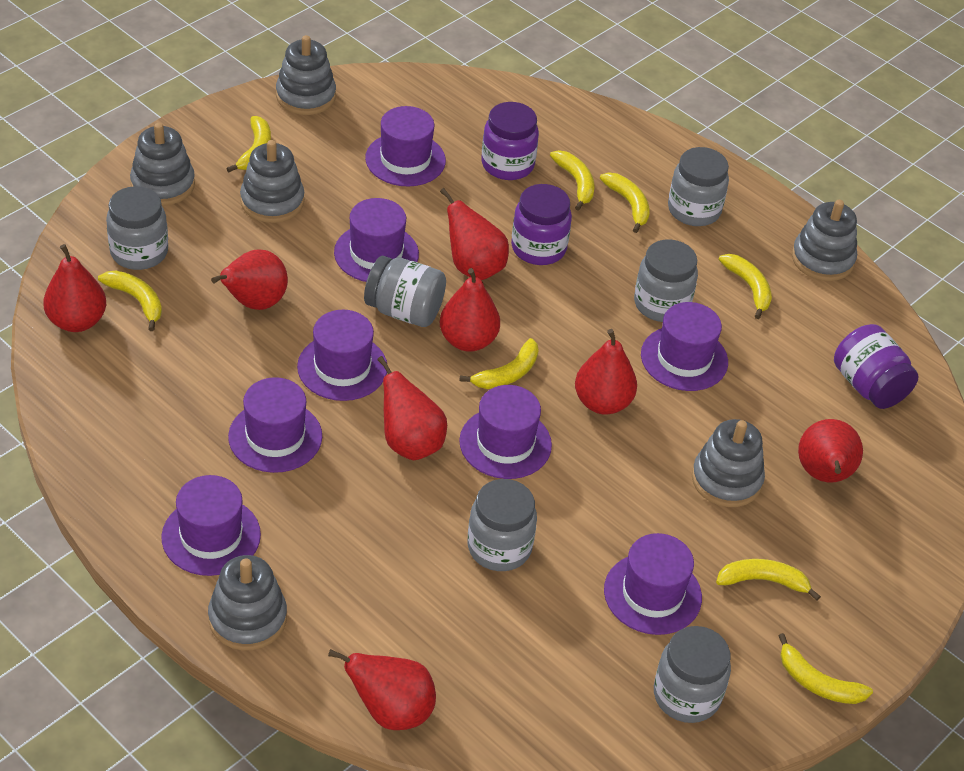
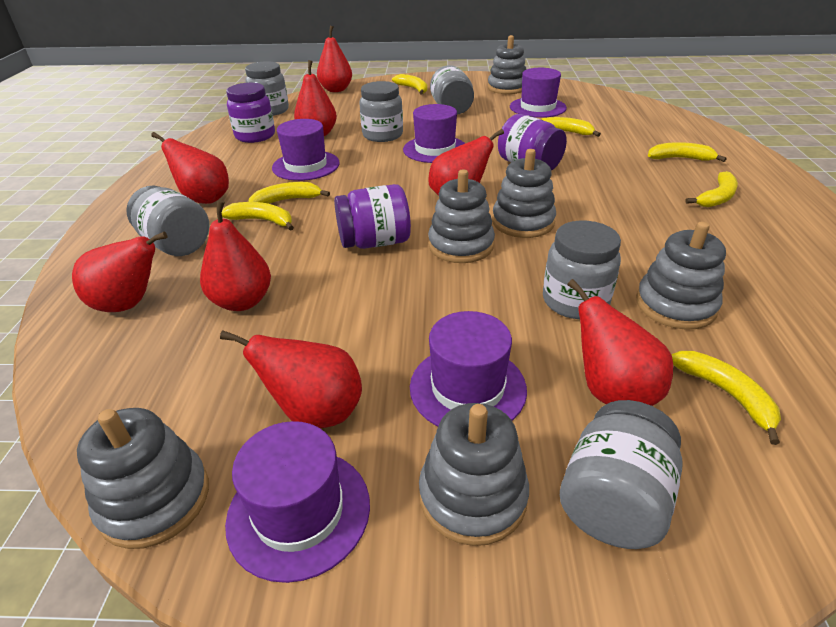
purple hat: [161,475,261,576] [228,377,322,473] [297,310,387,401] [334,198,419,282] [365,106,446,187] [459,385,552,479] [604,533,702,635] [641,302,728,391] = 8 -> [225,421,370,583] [272,119,340,181] [403,104,465,163] [410,311,527,427] [510,68,567,118] = 5
yellow banana: [98,271,162,331] [226,116,271,173] [459,338,539,389] [550,150,595,211] [600,173,650,233] [716,559,821,601] [719,254,772,319] [778,633,873,704] = 8 -> [222,202,294,231] [248,182,330,204] [392,74,427,95] [541,117,601,137] [648,142,727,162] [671,351,781,445] [685,171,738,207] = 7

